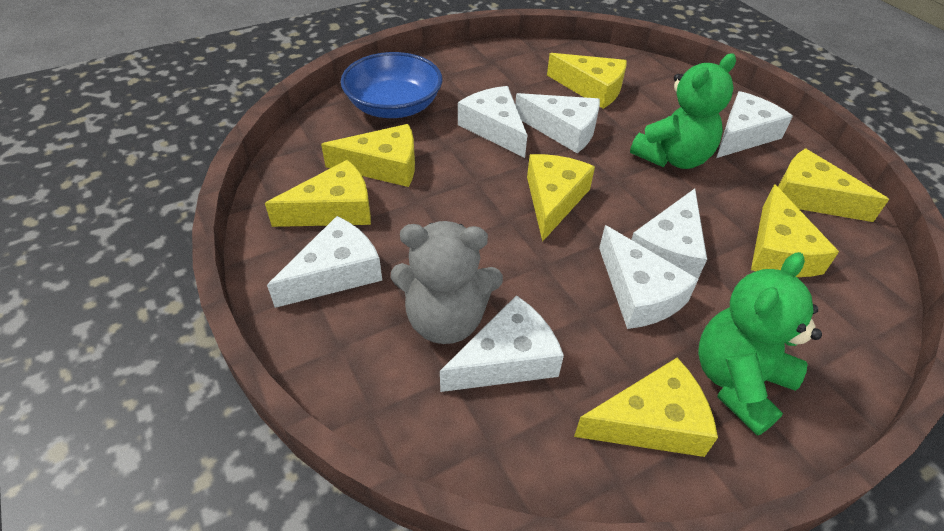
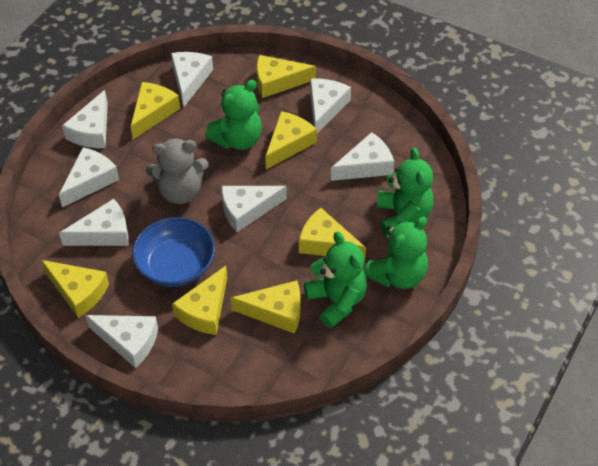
green teddy bear: [630,53,736,169] [698,252,822,436] = 2 -> [205,80,262,150] [304,231,367,328] [364,217,428,289] [377,148,434,237] = 4
white cheese: [267,216,382,308] [440,295,564,392] [458,86,527,158] [515,93,600,153] [599,225,699,329] [631,189,707,279] [716,91,793,158] = 7 -> [59,147,119,207] [59,199,129,246] [62,90,108,148] [85,315,158,368] [171,52,213,108] [222,186,287,232] [310,78,351,134] [331,132,394,181] = 8

